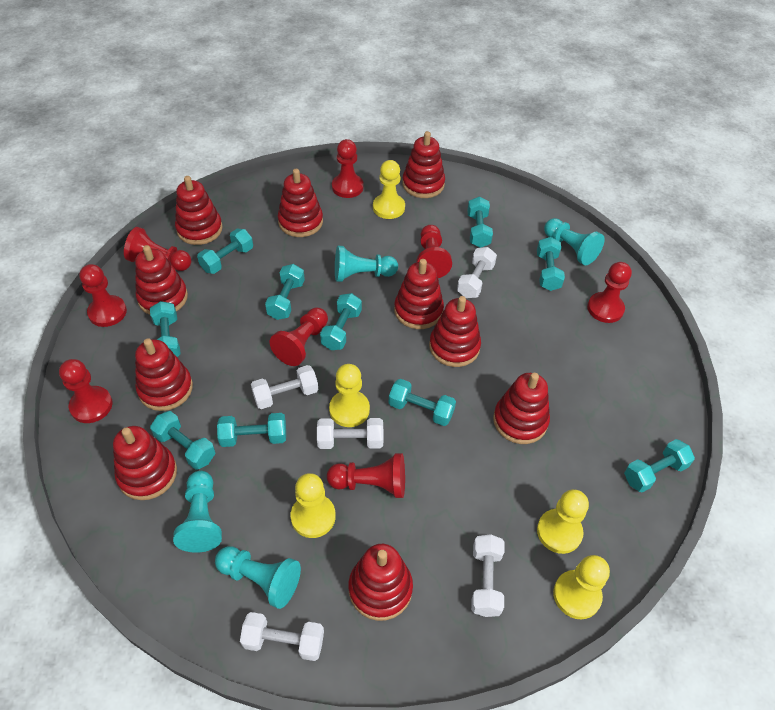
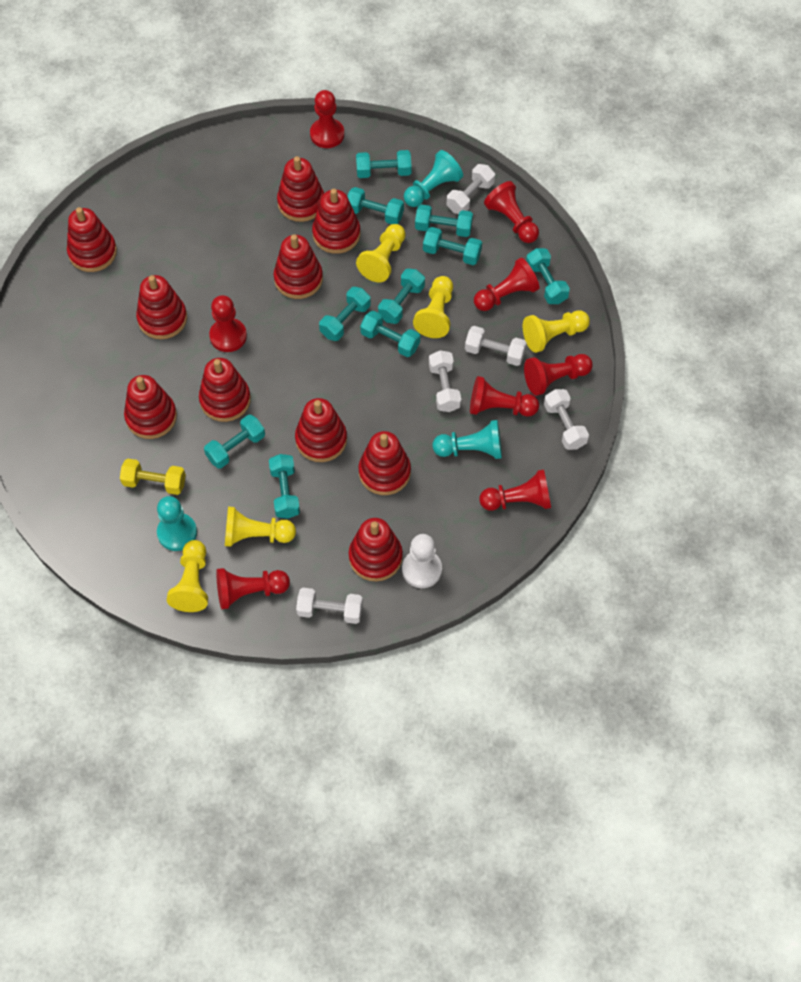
turquoise pawn: [173,471,222,553] [215,546,301,609] [335,246,398,282] [544,218,605,265] = 4 -> [157,496,197,551] [404,150,463,207] [432,420,502,459] = 3
white pawn: none = 0 -> [402,534,442,588] = 1
yellow dumbbell: none = 0 -> [120,459,186,495] = 1

